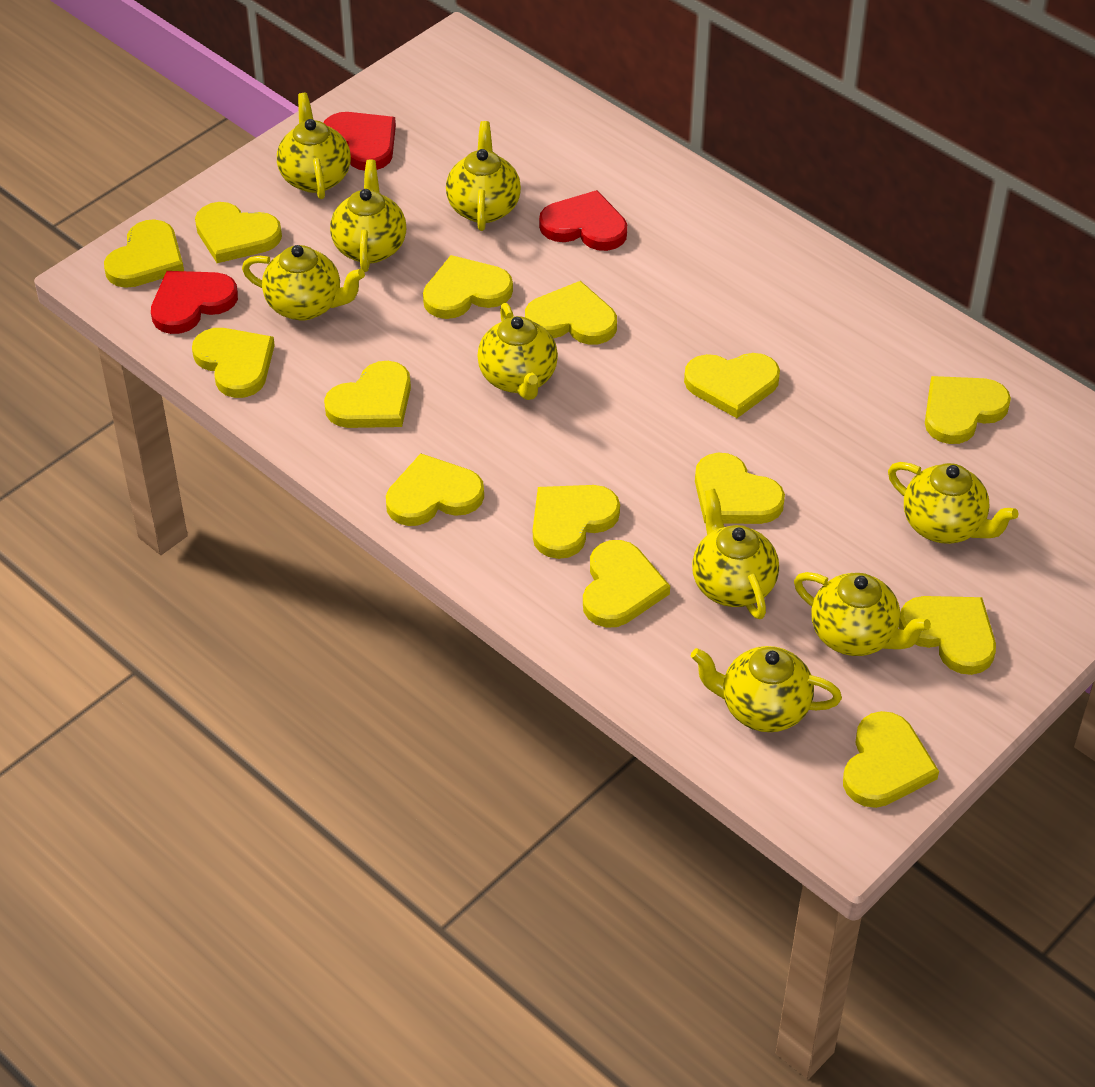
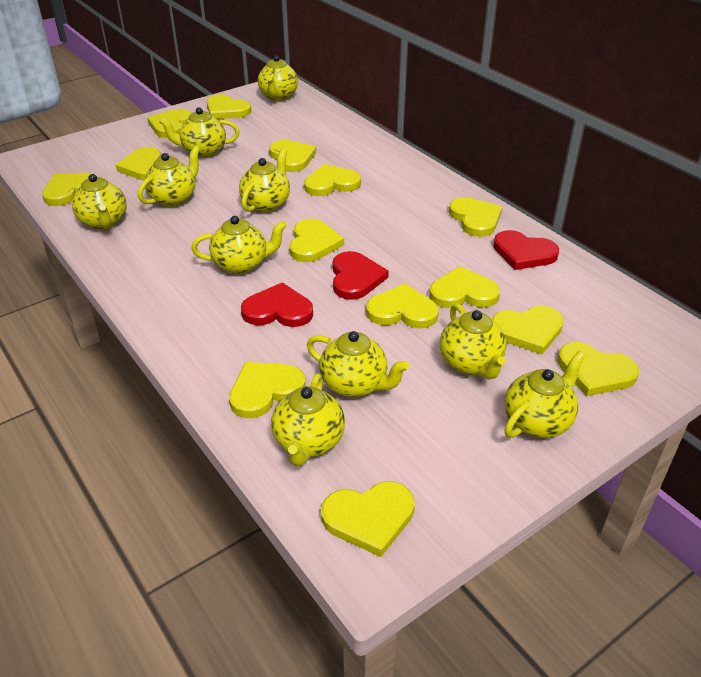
yellow teapot: [242,245,365,320] [277,93,351,199] [330,160,406,272] [446,121,521,231] [477,303,558,400] [691,646,842,732] [692,489,779,619] [794,572,931,656] [888,462,1019,544] = 9 -> [72,174,127,230] [138,146,200,207] [159,107,240,158] [191,216,287,274] [239,149,290,212] [258,55,298,101] [271,373,345,466] [307,331,409,397] [440,303,507,379] [504,351,585,438] = 10

